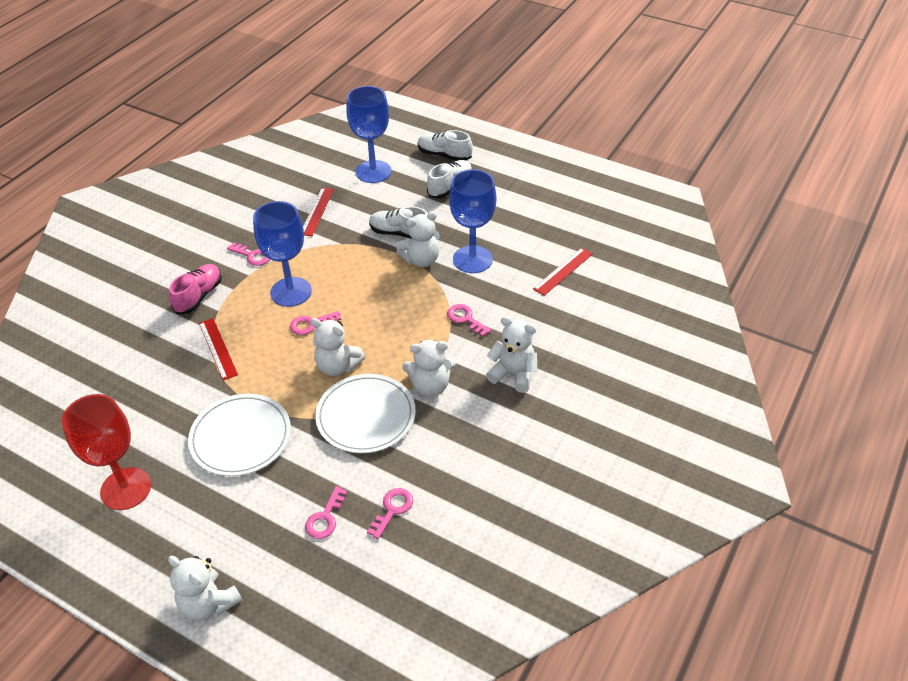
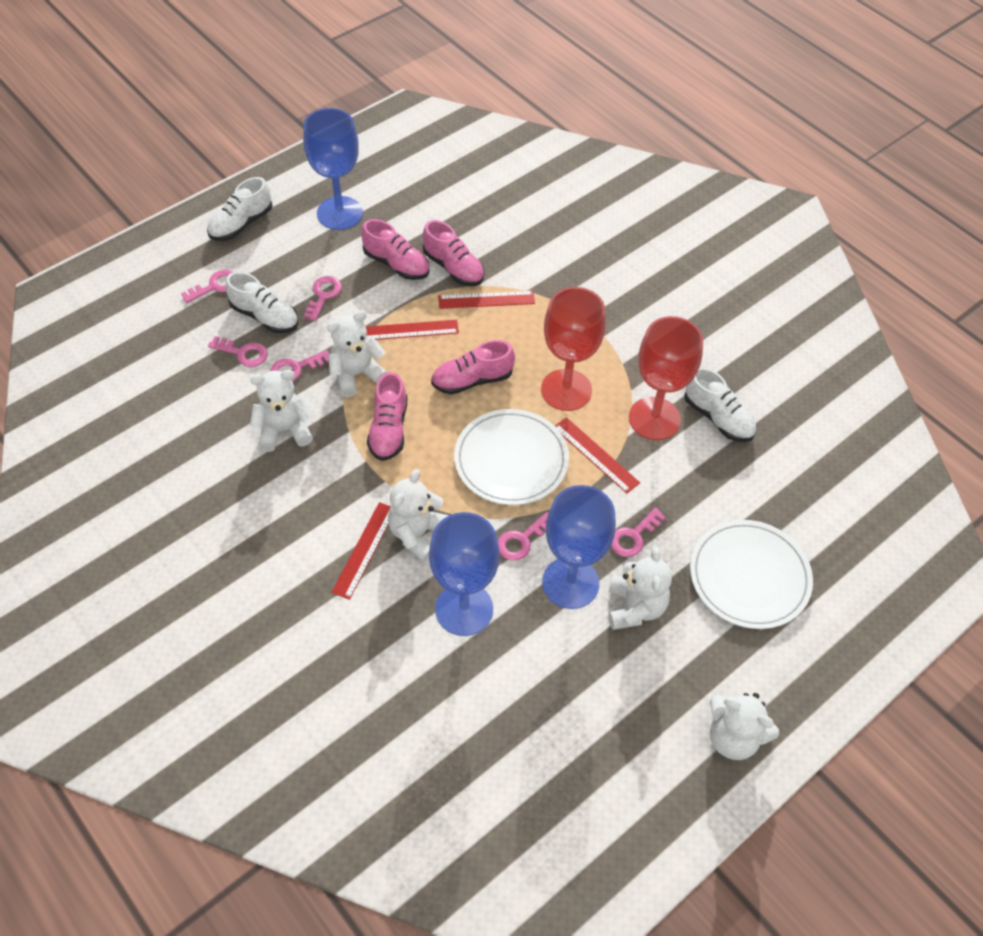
pink key: [227,242,270,266] [290,311,341,335] [305,486,347,539] [367,488,413,539] [447,304,491,337] = 5 -> [181,270,233,303] [208,336,268,367] [271,350,329,382] [304,276,342,321] [498,512,548,561] [611,507,666,557] = 6
pink shoe: [169,264,222,314] = 1 -> [362,219,430,280] [367,372,407,461] [423,220,485,286] [431,340,515,395] = 4
red goblet: [62,394,151,510] = 1 -> [541,287,606,411] [629,316,703,440] = 2
red ruler: [199,318,238,380] [303,188,334,236] [533,248,593,296] = 3 -> [331,502,391,600] [366,320,459,340] [438,291,535,309] [555,417,640,493] = 4

